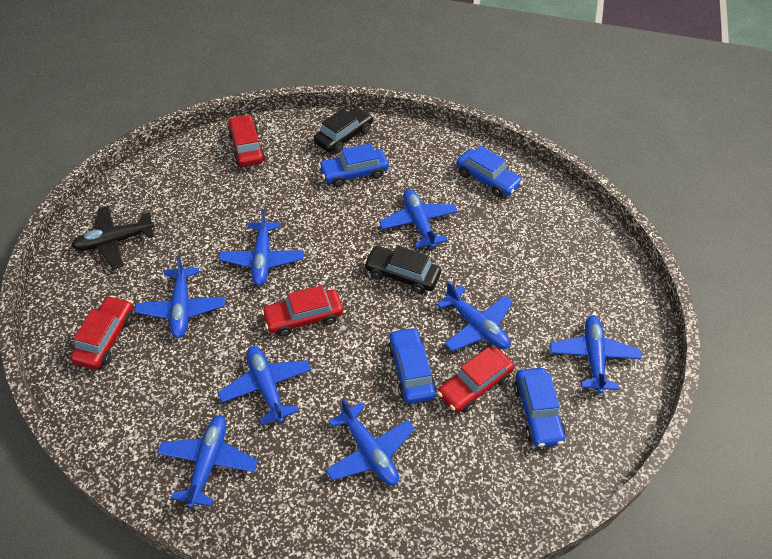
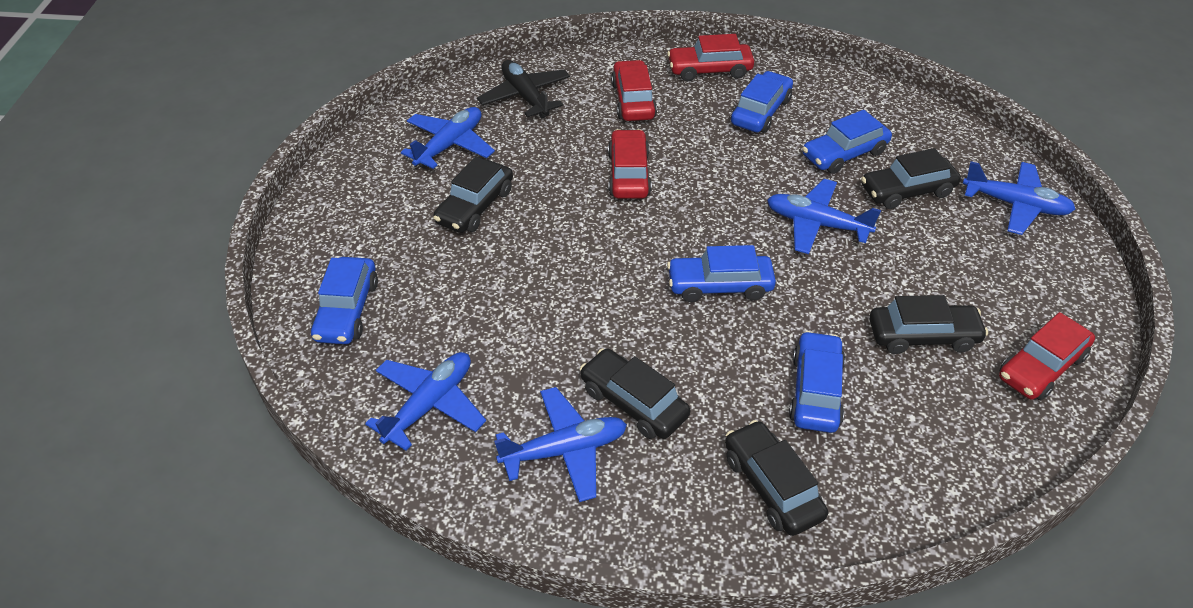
black car: [314,107,373,153] [364,246,441,294] = 2 -> [433,157,513,233] [580,348,690,439] [725,420,828,536] [861,148,961,209] [869,295,988,354] = 5
blue car: [318,143,389,187] [388,327,436,404] [456,146,523,197] [514,368,565,447] = 4 -> [311,257,378,344] [667,245,776,302] [731,71,793,133] [789,331,846,433] [802,110,892,174] = 5
blue plane: [135,255,225,338] [157,415,258,508] [218,346,311,425] [219,209,304,286] [325,398,415,486] [379,189,458,249] [437,281,513,351] [550,316,642,393] = 8 -> [365,352,486,451] [401,107,495,169] [494,387,627,502] [767,179,881,254] [963,161,1075,235] = 5

